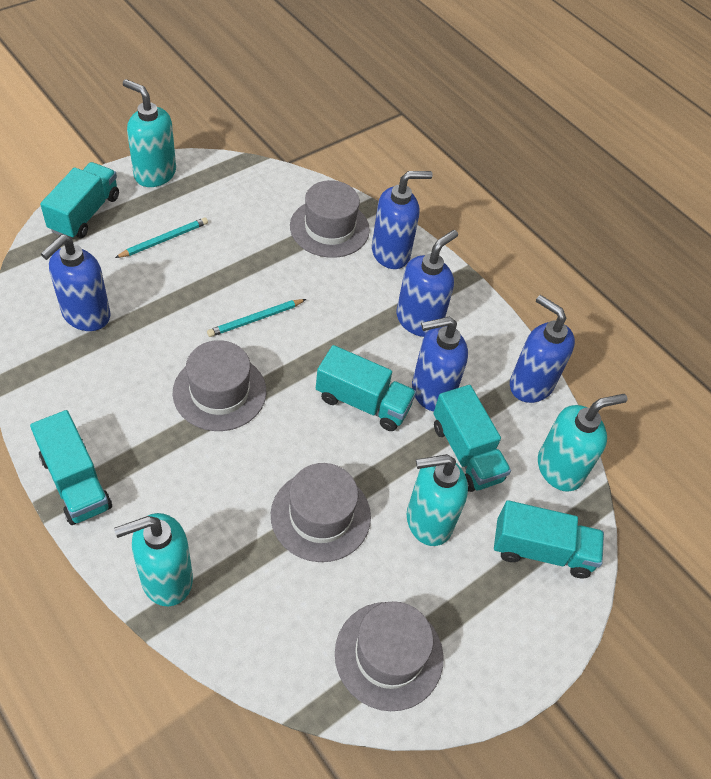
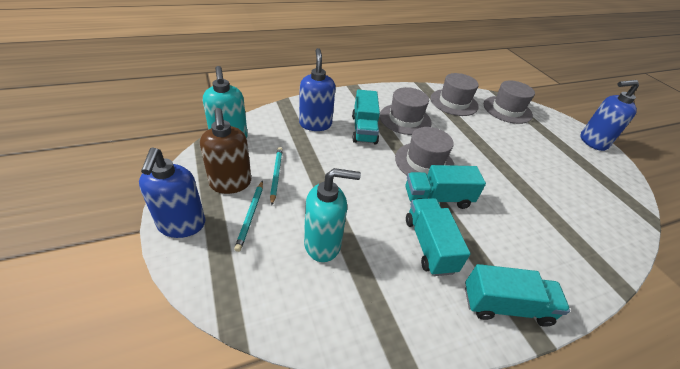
blue soap dispenser: [41,234,111,331] [372,171,433,269] [396,230,458,337] [412,316,468,411] [510,295,575,403] = 5 -> [139,148,206,238] [299,48,336,131] [580,80,639,151] = 3
brown soap dispenser: none = 0 -> [200,108,251,194] = 1
turquoise soap dispenser: [114,513,193,606] [123,79,176,187] [407,454,468,546] [538,394,628,492] = 4 -> [203,66,248,139] [304,168,361,262] = 2
turquoise truck: [30,410,112,525] [40,162,119,238] [316,345,416,431] [433,385,511,492] [494,500,604,578] = 5 -> [352,90,380,144] [406,165,486,209] [406,198,470,276] [465,264,570,327] = 4

